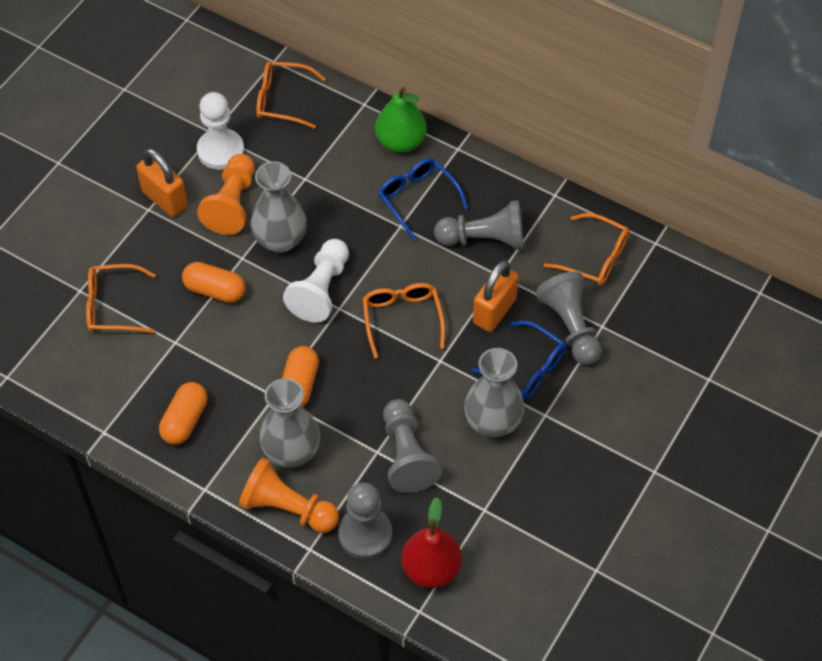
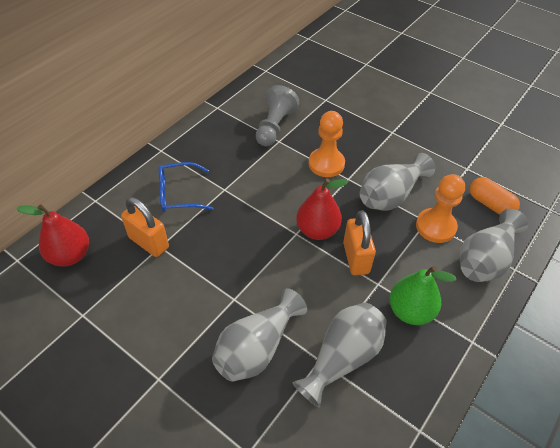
blue glasses: [378,158,468,240] [472,321,566,400] = 2 -> [159,162,214,212] = 1
grey pawn: [338,483,392,559] [383,399,442,493] [434,200,523,250] [536,271,601,365] = 4 -> [256,85,299,146] = 1
grey vase: [251,161,307,253] [259,378,320,468] [464,348,524,437] = 3 -> [212,288,307,382] [292,302,387,408] [360,153,435,210] [459,209,528,282] = 4
orange capsule: [159,382,207,445] [182,262,246,303] [282,346,319,407] = 3 -> [470,177,520,215] = 1
orange glasses: [86,264,156,333] [256,61,326,129] [363,283,445,359] [544,213,629,286] = 4 -> none = 0
red pear: [401,497,462,588] = 1 -> [16,205,89,267] [296,179,349,240] = 2
white pawn: [197,92,244,170] [283,239,349,322] = 2 -> none = 0

